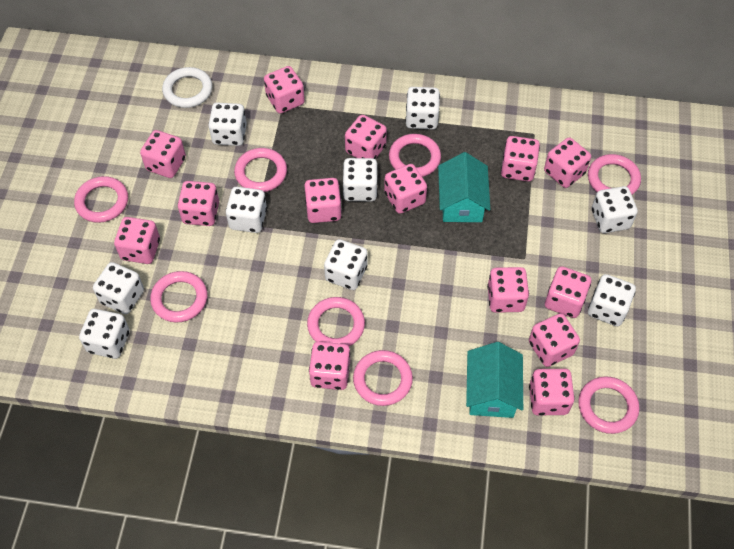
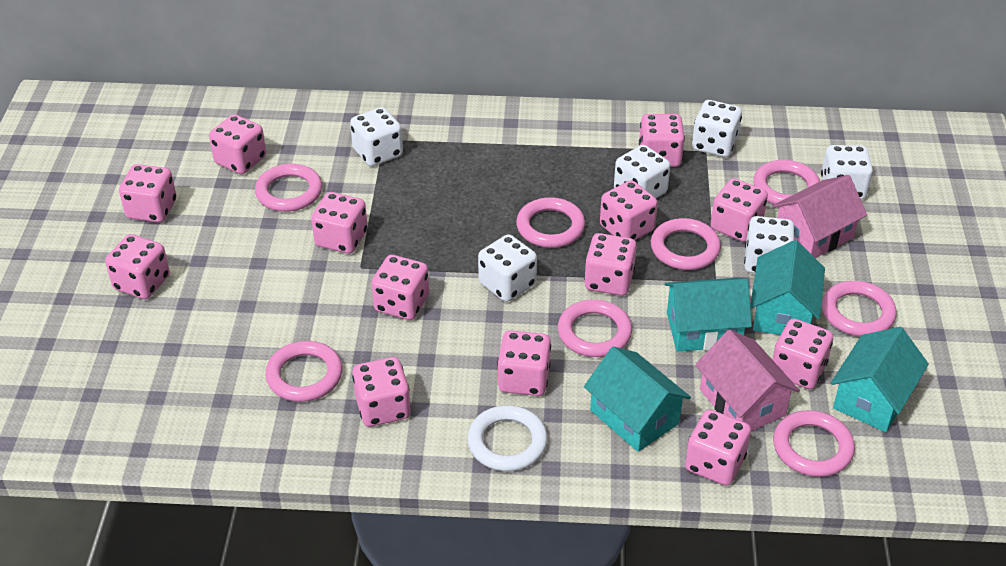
pink dice: [114,217,160,264] [140,130,186,178] [178,181,219,226] [264,66,305,114] [304,178,342,223] [309,342,350,390] [345,115,387,159] [384,164,427,214] [487,267,529,313] [501,136,540,182] [529,313,580,367] [529,369,575,415] [544,138,591,188] [545,266,591,318] = 14 -> [105,234,170,299] [119,164,176,223] [209,114,266,174] [311,192,368,254] [352,357,411,427] [372,255,429,320] [497,330,551,396] [584,233,636,296] [600,180,658,240] [639,114,685,167] [685,409,751,486] [710,178,768,242] [772,318,833,389] = 13
pink house: none = 0 -> [695,330,800,431] [772,175,867,258] = 2
turquoise house: [438,152,490,222] [466,342,523,418] = 2 -> [584,347,691,452] [665,278,752,352] [750,240,825,335] [831,327,929,432] = 4
white dice: [79,309,130,359] [93,262,144,314] [208,103,247,146] [226,187,267,233] [324,239,367,290] [343,158,378,201] [405,87,440,129] [588,274,636,326] [592,186,638,233] = 9 -> [350,107,403,166] [478,234,537,302] [614,145,670,198] [692,100,742,157] [744,216,795,274] [821,145,873,200] = 6

